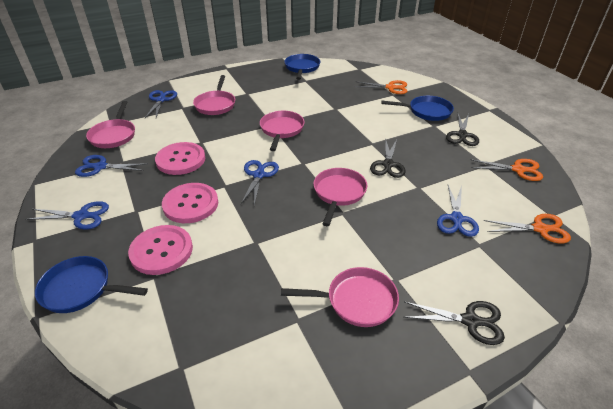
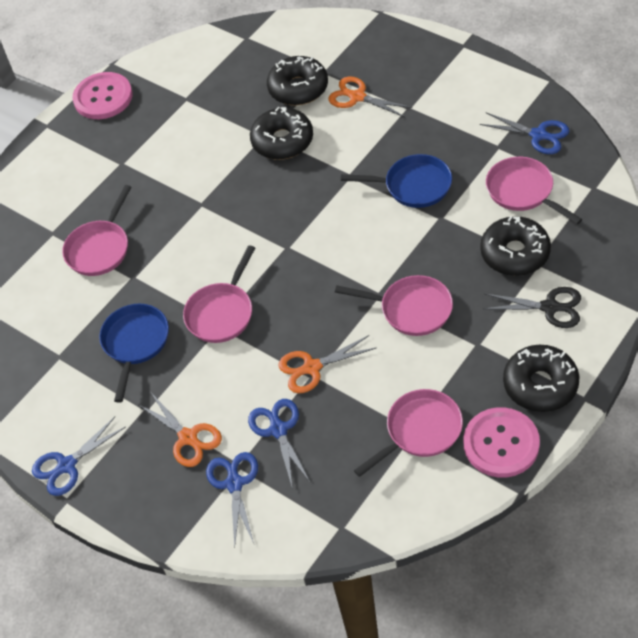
black donut: none = 0 -> [250,107,313,160] [267,56,328,105] [480,216,551,276] [503,345,579,412] = 4
black scissors: [370,138,406,178] [404,301,505,345] [446,114,479,146] = 3 -> [483,287,581,328] = 1
blue pan: [35,256,148,313] [284,54,320,80] [381,96,454,121] = 3 -> [99,304,169,403] [341,154,452,208] = 2
blue scissors: [25,201,109,230] [75,155,148,177] [145,90,177,118] [241,160,279,206] [437,185,479,237] = 5 -> [32,417,125,496] [206,452,258,548] [248,399,310,486] [480,112,569,154] = 4
pink button: [128,225,193,275] [155,142,205,175] [162,183,218,223] = 3 -> [73,72,132,119] [464,407,540,478] = 2

